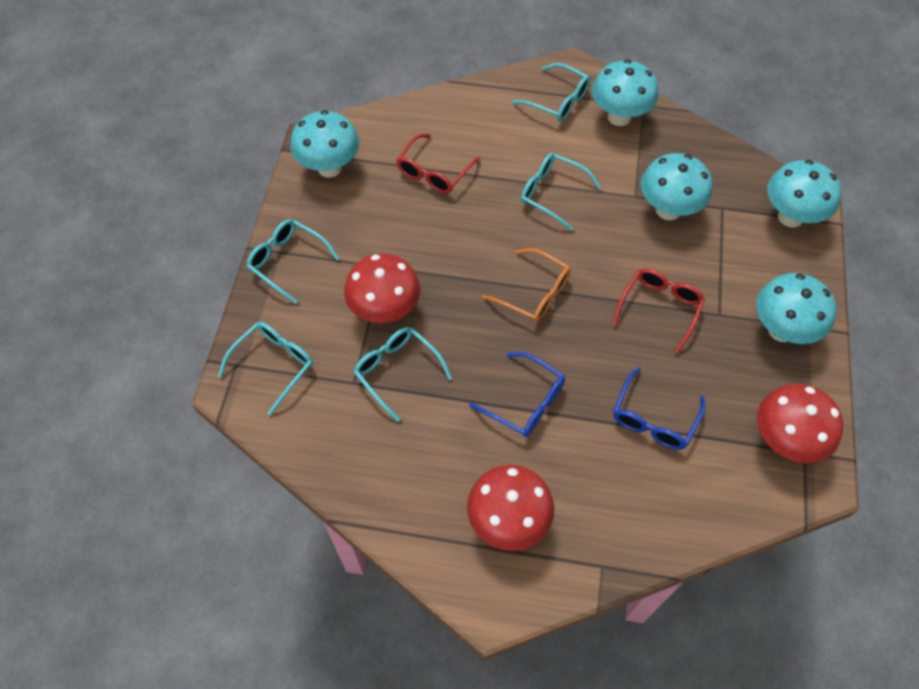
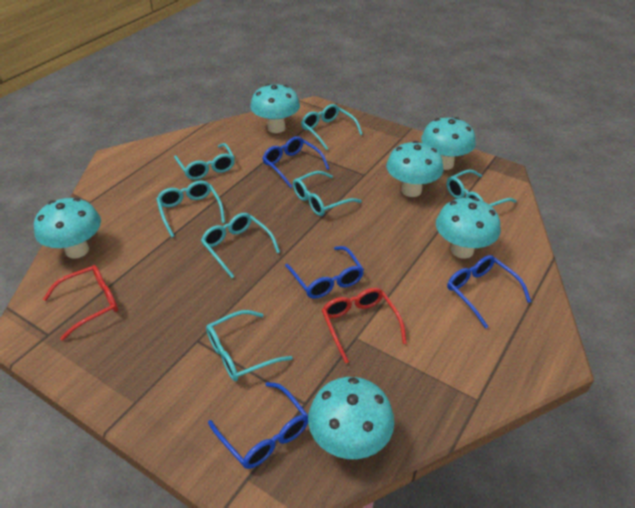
blue glasses: [469,352,565,437] [613,367,705,450] = 2 -> [208,382,308,469] [263,136,329,188] [285,246,364,299] [447,255,531,329] = 4
orange glasses: [482,248,571,323] = 1 -> none = 0
red mushroom: [344,253,421,323] [467,465,554,551] [757,384,843,463] = 3 -> none = 0
turquoise glasses: [218,322,313,415] [246,219,340,304] [353,327,452,422] [512,63,590,122] [521,153,601,231] = 5 -> [156,181,225,237] [174,143,235,180] [201,213,280,278] [206,310,293,381] [293,171,362,216] [301,104,363,150] [447,169,517,207] = 7
turquoise mushroom: [290,110,360,178] [592,59,658,126] [641,153,712,220] [756,273,836,344] [767,160,841,228] = 5 -> [34,198,101,259] [250,84,300,133] [308,377,394,459] [386,141,444,197] [421,117,476,170] [436,198,500,258] = 6

